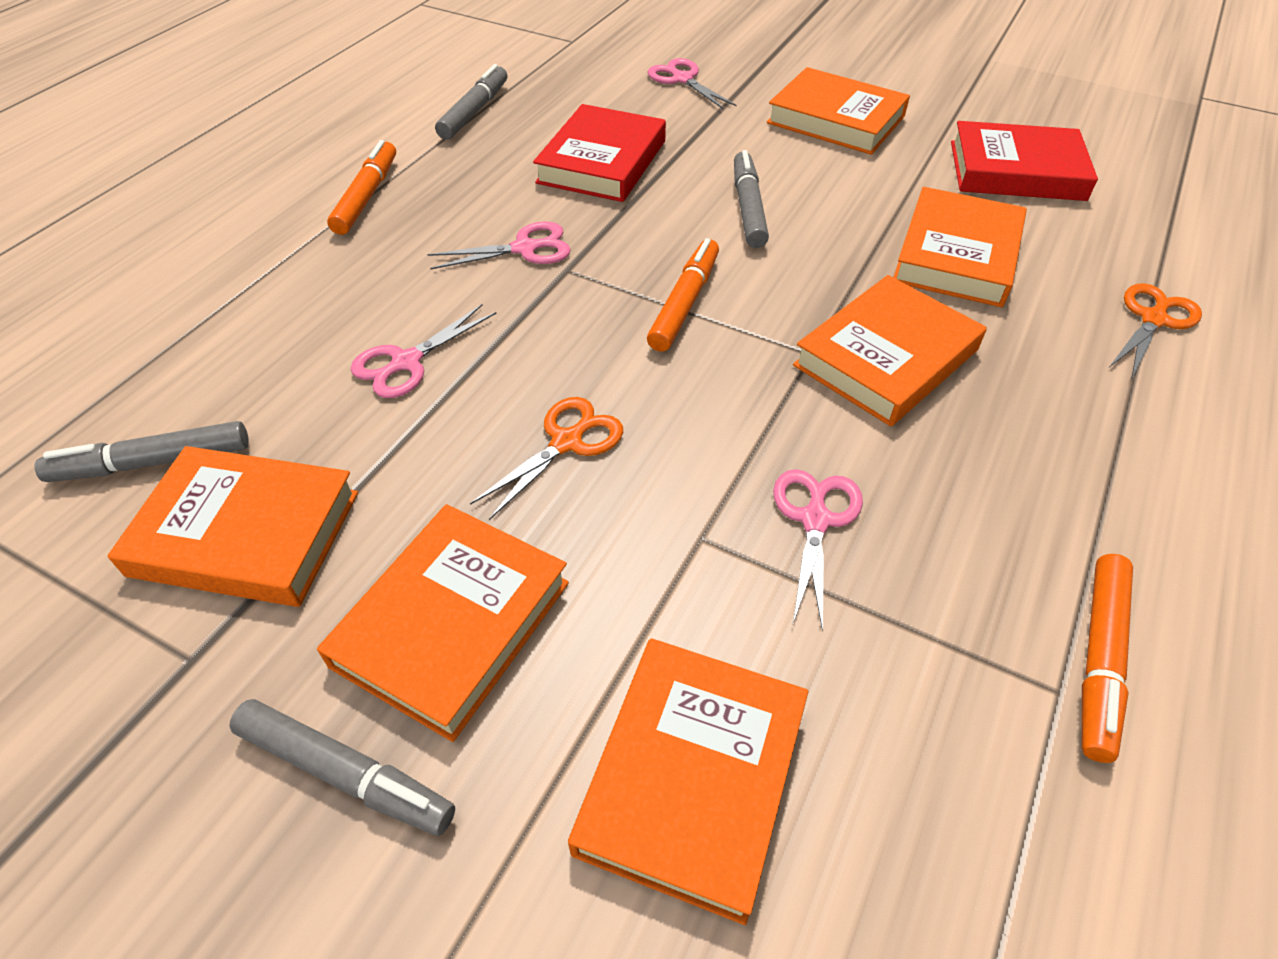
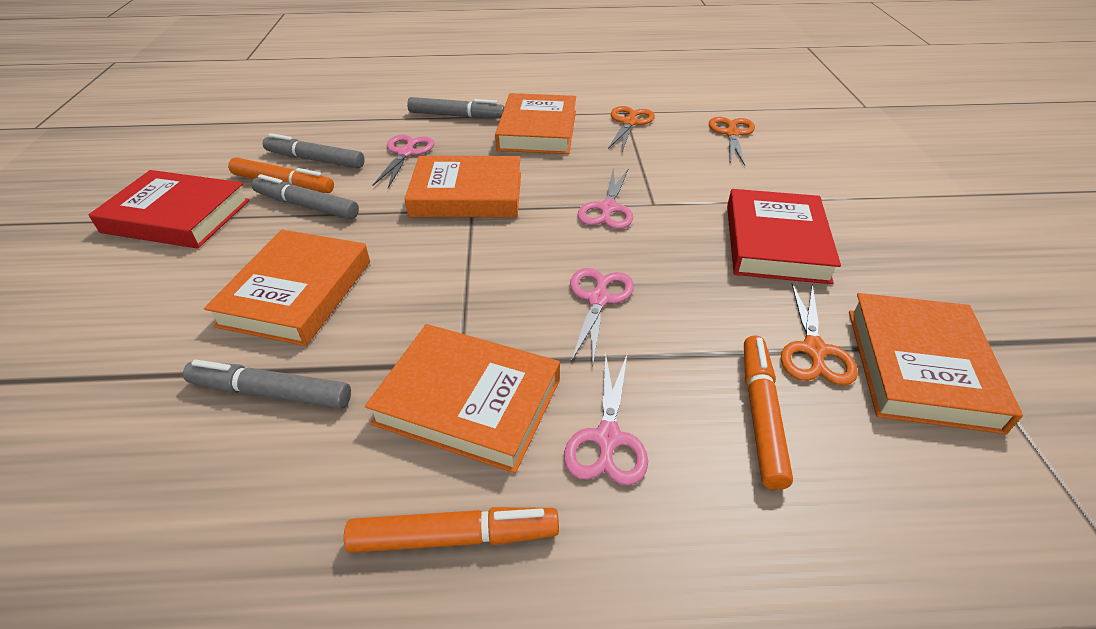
orange book: [108,446,358,607] [317,504,569,742] [568,638,808,925] [767,67,910,155] [793,275,987,426] [893,187,1027,307] = 6 -> [204,230,370,346] [365,324,560,473] [405,156,521,217] [495,93,576,154] [849,293,1023,434] = 5
orange scissors: [470,397,623,520] [1109,283,1202,380] = 2 -> [608,106,655,151] [709,117,755,166] [781,283,858,386] = 3

